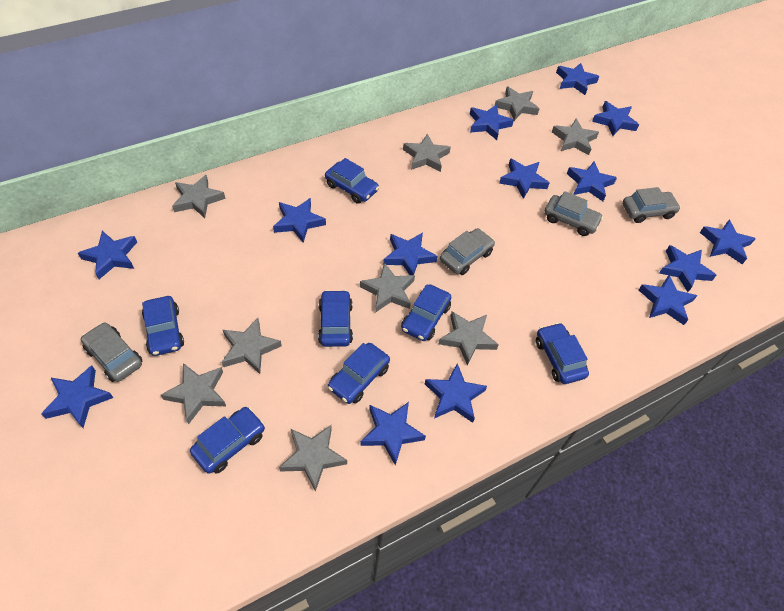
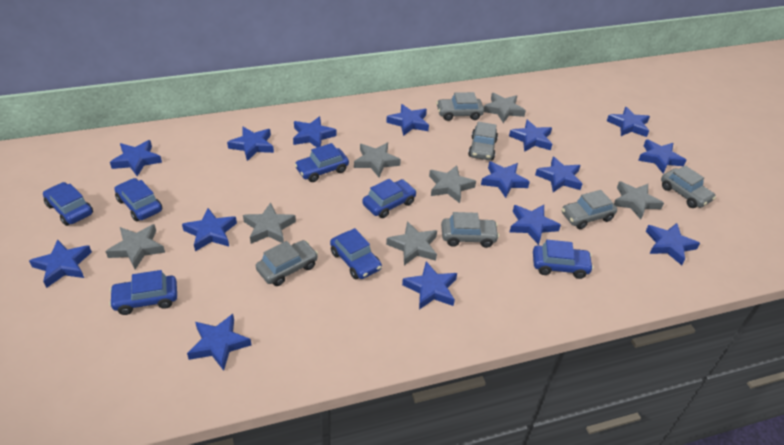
blue star: [41,365,113,428] [78,231,137,279] [273,198,326,243] [360,402,426,465] [383,232,437,275] [425,364,487,423] [470,104,514,140] [499,158,549,199] [556,63,599,95] [567,161,617,201] [592,101,639,136] [639,275,697,325] [659,245,716,292] [700,220,756,264] = 14 -> [29,239,92,288] [110,140,162,177] [182,208,237,251] [187,314,251,371] [227,126,274,161] [293,116,337,147] [386,104,429,136] [402,261,457,310] [481,161,530,198] [509,120,552,152] [510,205,561,245] [535,156,582,192] [607,107,650,137] [638,139,686,173] [645,223,700,265] = 15
grey car: [81,322,142,382] [440,228,495,275] [544,191,603,236] [622,187,681,223] = 4 -> [256,240,318,286] [436,92,484,121] [441,212,499,248] [468,122,498,160] [562,190,617,229] [661,165,716,208] = 6
grey star: [161,363,226,424] [172,175,225,218] [222,318,282,374] [279,425,347,492] [360,262,415,313] [403,134,451,172] [439,311,499,366] [495,86,540,121] [552,119,599,155] = 9 -> [105,224,165,270] [243,203,296,244] [354,143,401,177] [386,221,437,265] [429,165,476,203] [483,93,526,123] [614,181,664,220] = 7

